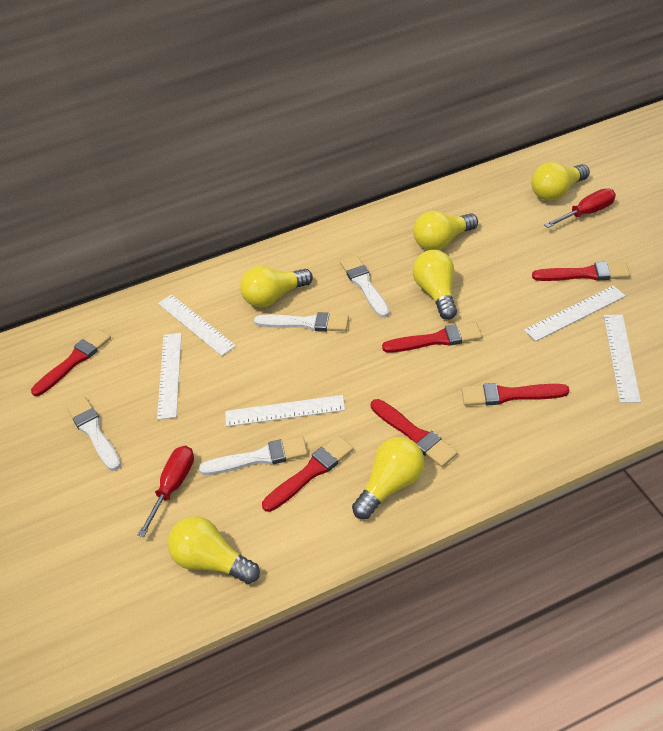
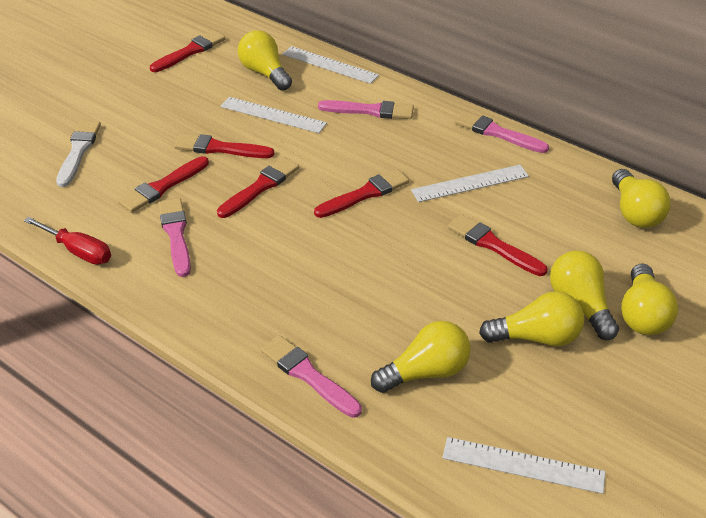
pink brush: none = 0 -> [158,198,191,277] [261,335,362,418] [318,100,414,119] [455,111,549,153] = 4
red screwdriver: [138,446,194,537] [544,188,616,228] = 2 -> [24,217,111,265] = 1
white brush: [66,397,121,471] [199,436,308,475] [254,312,349,332] [340,255,389,318] = 4 -> [56,121,101,187] = 1
white ruler: [157,333,182,420] [158,294,236,356] [225,395,345,427] [524,286,626,341] [604,315,641,403] = 5 -> [220,97,327,133] [282,46,379,84] [411,165,529,202] [442,437,605,494] = 4

